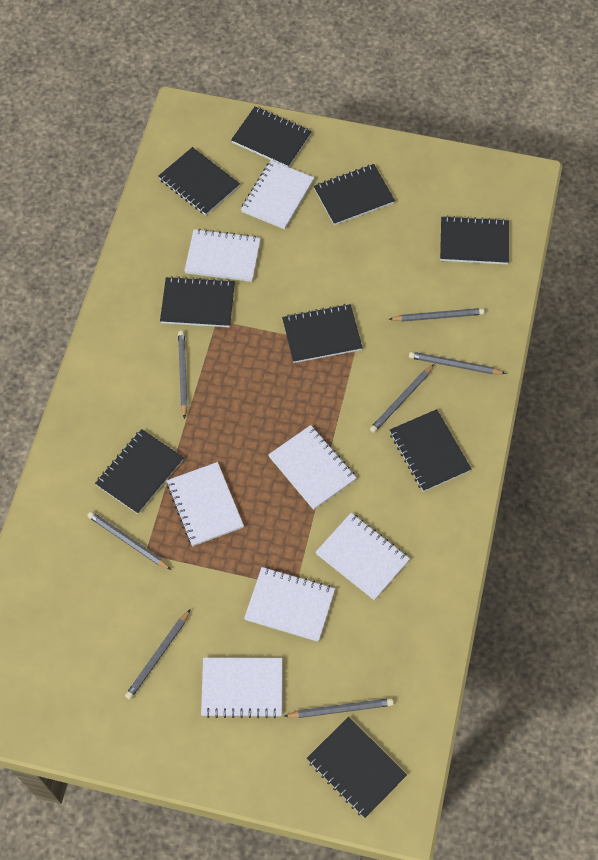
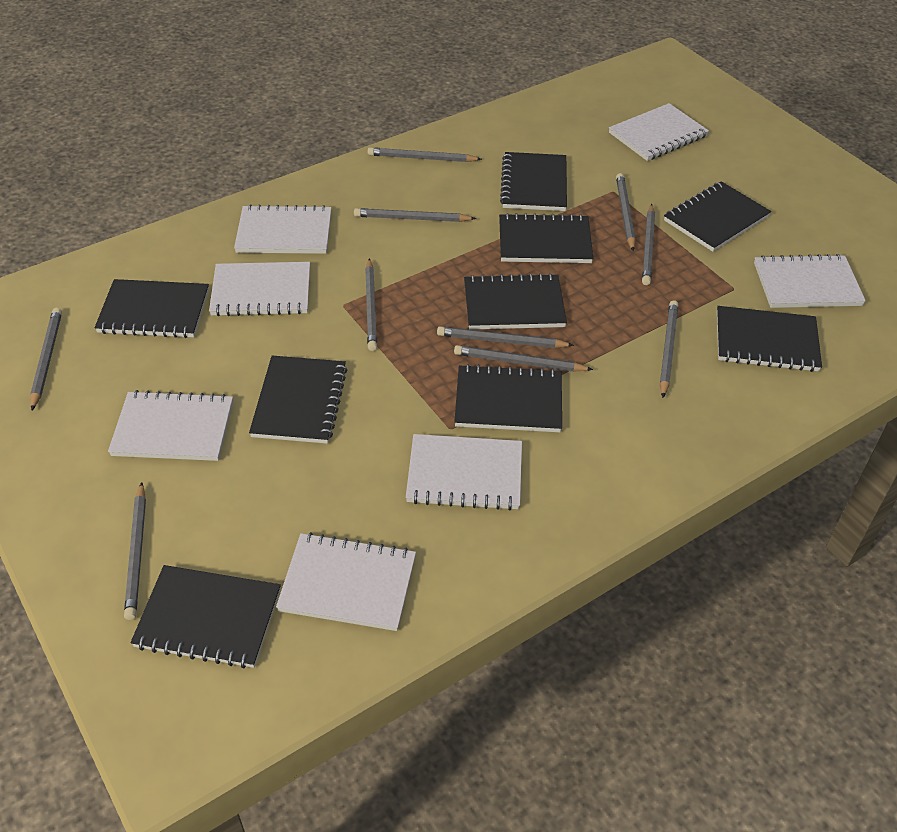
grey pencil: [87,511,172,570] [125,610,190,700] [178,331,188,419] [284,698,394,718] [370,364,434,433] [389,308,485,322] [409,352,506,374] = 7 -> [30,308,62,410] [124,482,146,620] [354,208,476,222] [365,259,377,351] [368,147,482,162] [437,326,574,348] [454,345,593,372] [616,173,636,251] [642,204,655,285] [660,300,678,398] = 10

